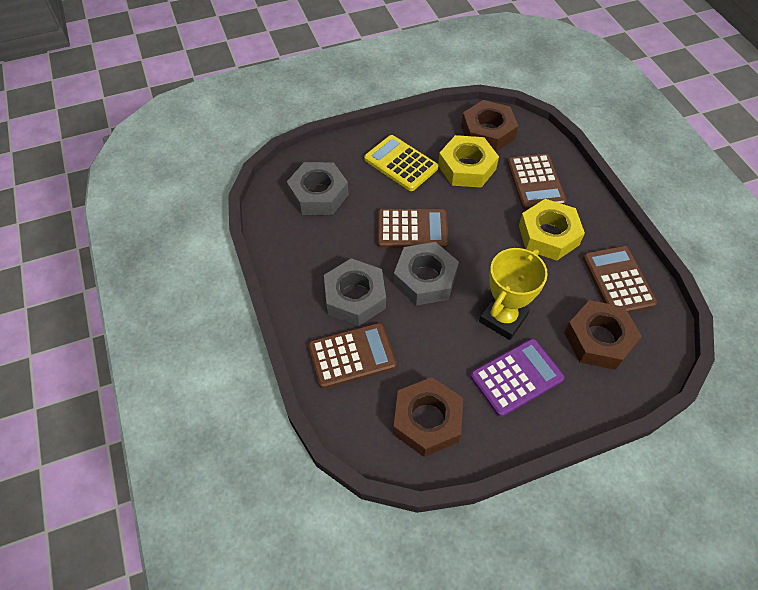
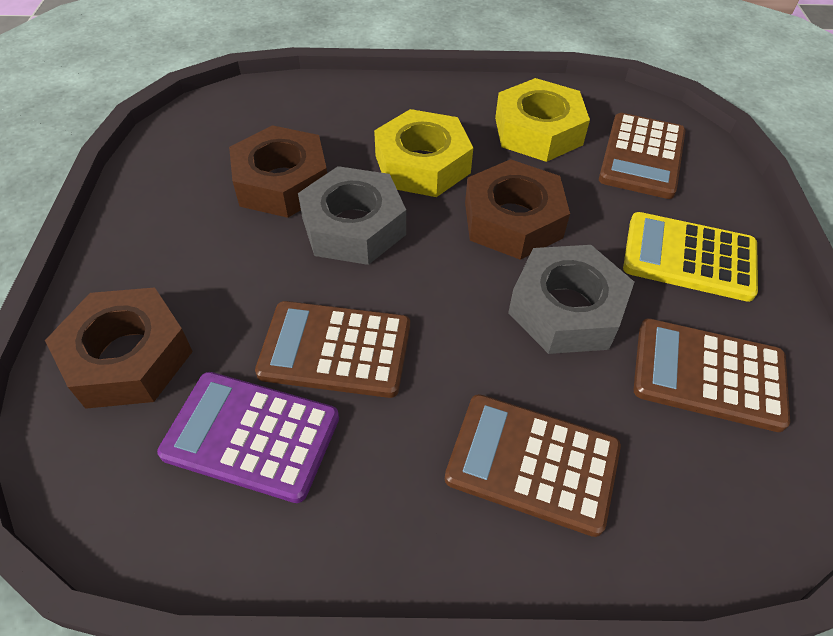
grey nut: [287,162,349,215] [324,258,386,326] [393,242,459,305] = 3 -> [298,166,406,265] [508,245,634,354] = 2
yellow trophy: [479,248,548,340] = 1 -> none = 0

